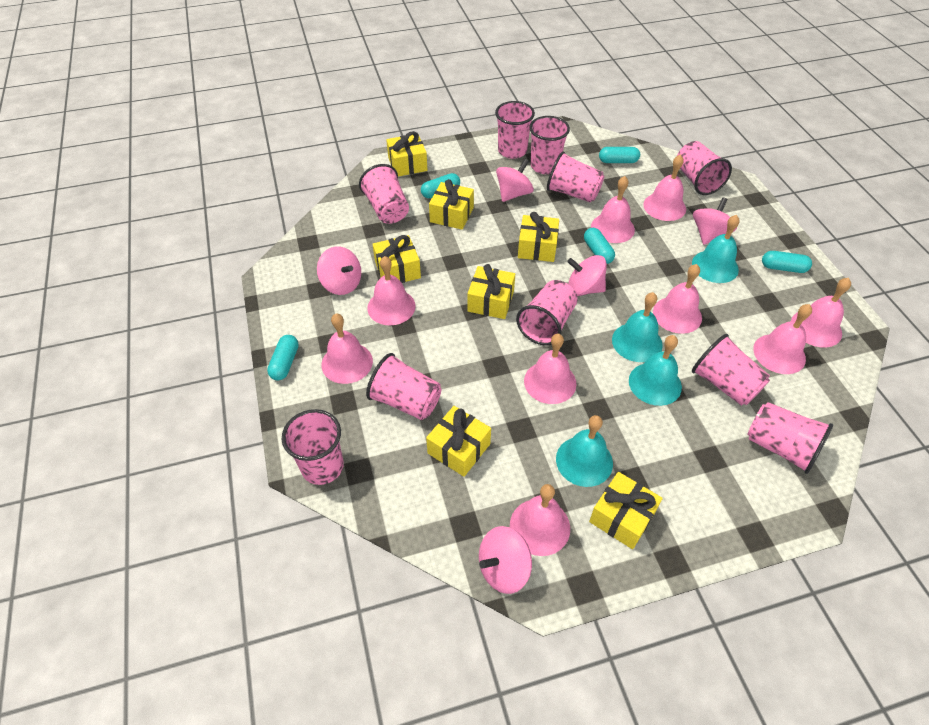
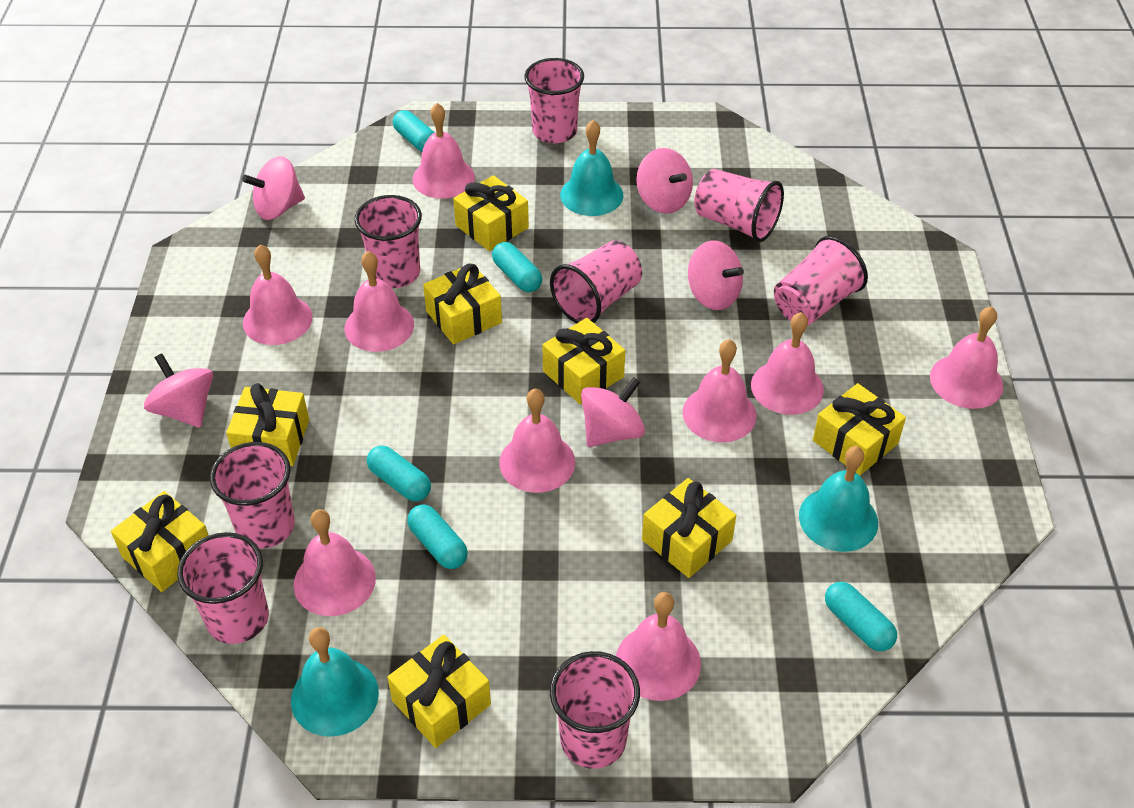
pink cup: [282,409,344,485] [359,164,409,224] [366,353,441,420] [495,101,535,159] [516,280,578,346] [529,116,570,174] [547,151,604,203] [677,141,732,195] [692,334,770,406] [747,402,833,474] = 10 -> [177,532,269,644] [210,442,295,549] [355,195,422,288] [525,58,584,143] [550,240,642,323] [550,651,640,769] [694,169,784,242] [774,236,868,326] = 8
turquoise bell: [556,415,613,487] [612,292,663,362] [629,335,682,406] [692,215,740,283] = 4 -> [291,627,379,737] [560,120,623,216] [799,446,878,552] = 3
yellow gift: [372,235,421,283] [386,131,427,176] [426,406,491,477] [429,179,474,230] [467,264,515,319] [518,212,559,262] [589,472,663,549] = 7 -> [111,491,209,592] [226,383,309,466] [387,635,491,748] [423,263,502,344] [453,175,529,251] [542,318,625,404] [642,478,736,578] [813,383,906,475] = 8

